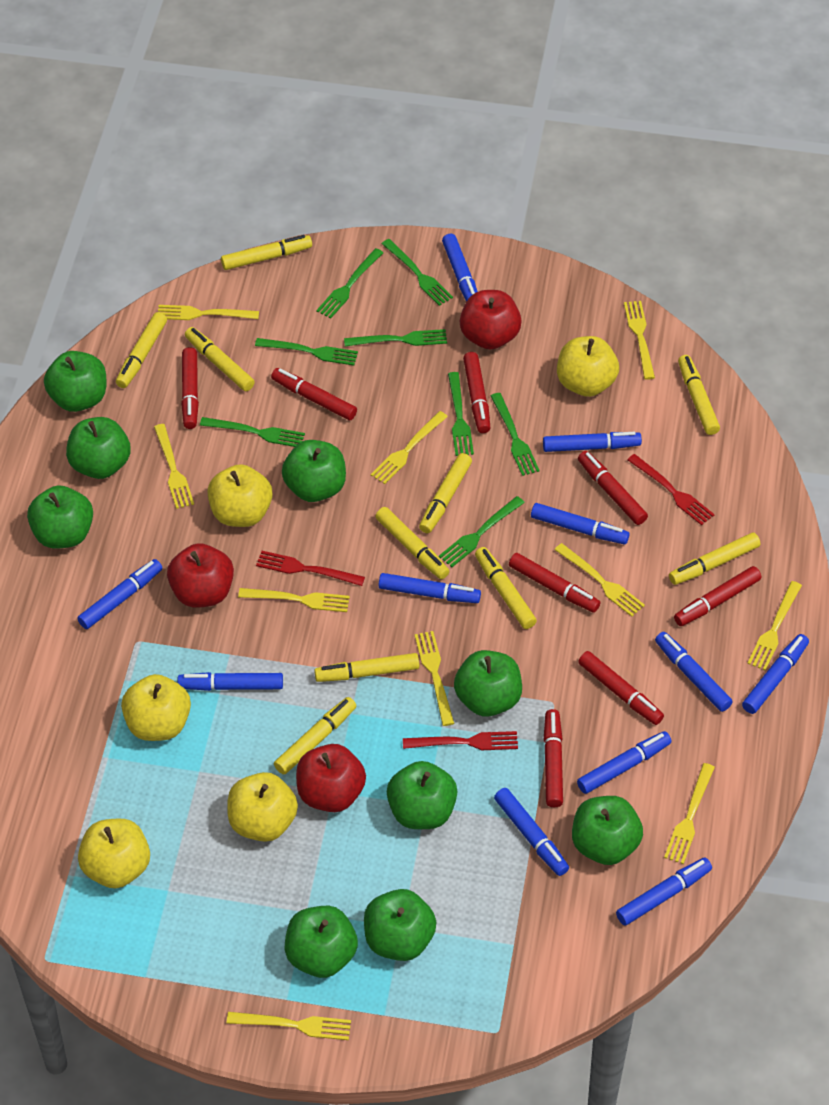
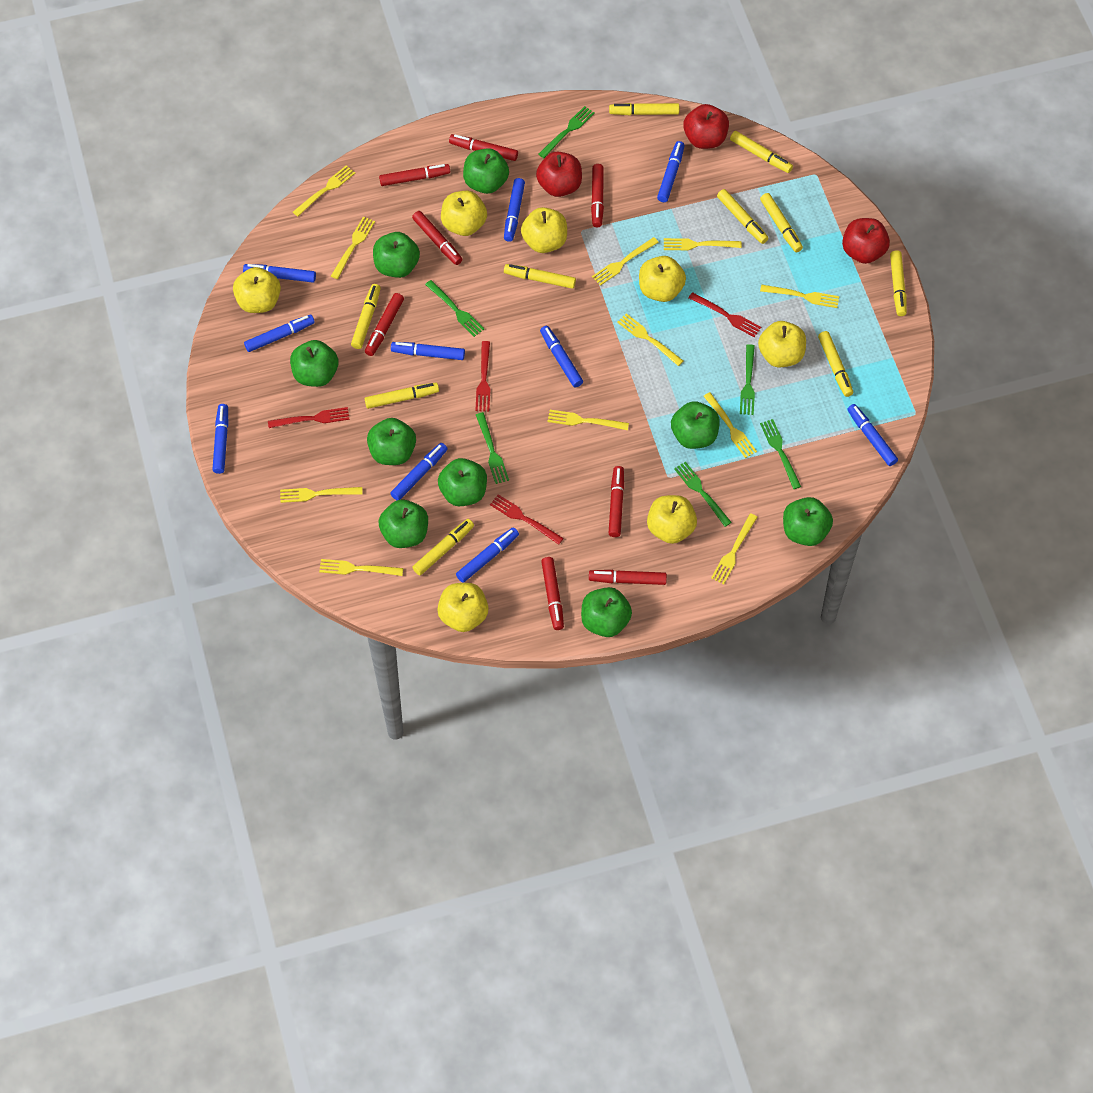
blue marker: [77,559,162,629] [177,672,283,691] [379,573,481,603] [442,234,478,302] [494,788,569,876] [531,503,630,545] [543,432,642,452] [577,731,672,794] [616,858,712,925] [655,632,733,712] [742,634,809,714] = 11 -> [212,404,228,474] [243,264,316,283] [244,314,315,352] [390,443,448,500] [391,342,465,360] [456,527,519,582] [504,178,525,242] [540,326,583,387] [657,141,685,202] [847,404,898,466] = 10
green fork: [200,417,305,447] [255,338,358,366] [316,248,383,319] [344,329,447,346] [381,239,453,306] [439,496,525,567] [448,372,474,456] [491,393,540,476] = 8 -> [425,280,484,337] [476,412,509,484] [538,106,595,158] [674,462,732,527] [740,344,755,415] [760,419,801,489] = 6
red fork: [256,551,365,586] [403,731,518,750] [627,454,715,525] = 3 -> [268,407,350,428] [475,341,491,411] [490,494,564,545] [689,292,761,337] = 4
yellow apple: [78,818,150,888] [121,674,191,741] [207,464,273,527] [227,772,298,842] [557,336,619,397] = 5 -> [233,267,281,313] [437,583,489,632] [441,191,487,236] [521,207,567,253] [639,256,686,302] [647,495,697,544] [758,321,806,367] = 7
yellow fork: [154,424,194,509] [158,305,259,320] [227,1012,351,1040] [238,588,350,612] [371,411,448,484] [414,631,454,726] [554,543,645,617] [624,301,655,380] [664,763,715,864] [747,581,802,671] = 10 -> [280,487,363,503] [293,165,355,217] [319,559,403,576] [331,217,375,279] [547,410,629,430] [592,237,659,286] [617,313,683,366] [664,238,742,251] [704,392,757,458] [711,513,758,584] [760,285,839,308] = 11

